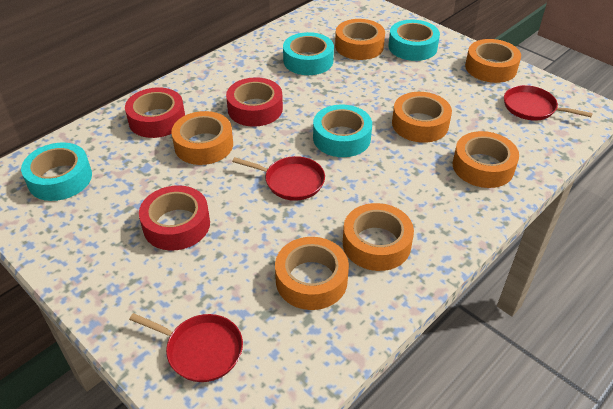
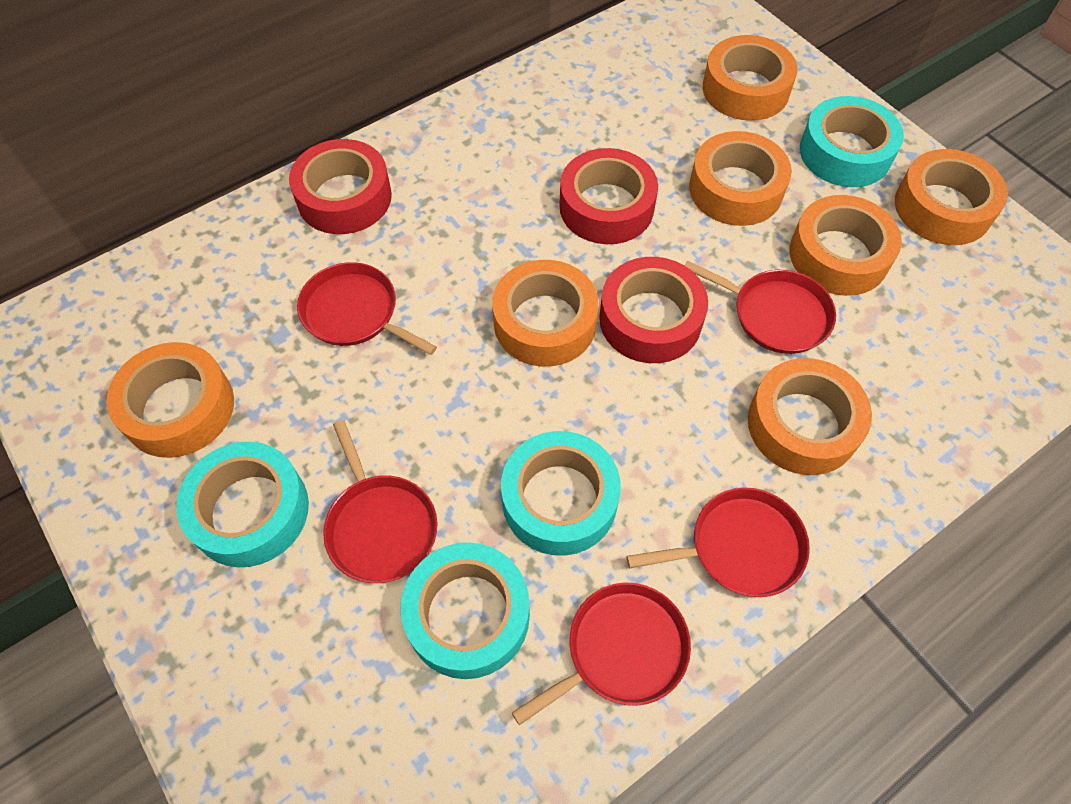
red pan: [129,313,243,382] [232,156,325,201] [504,85,593,121] = 3 -> [297,262,437,355] [323,420,437,583] [512,582,691,725] [627,487,810,597] [685,261,836,354] = 5

